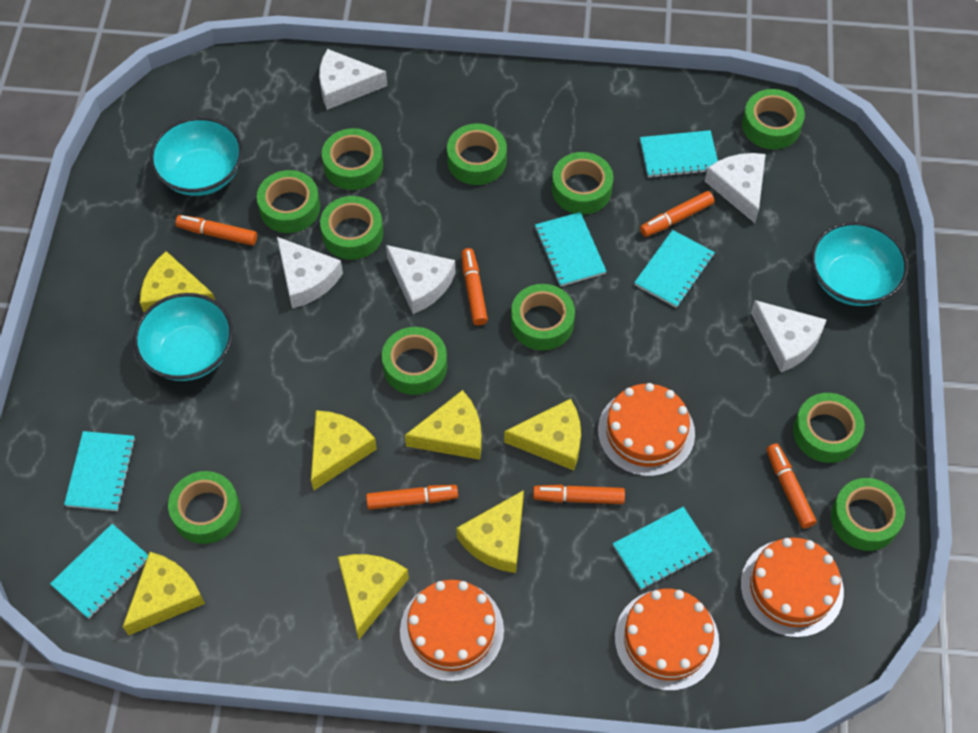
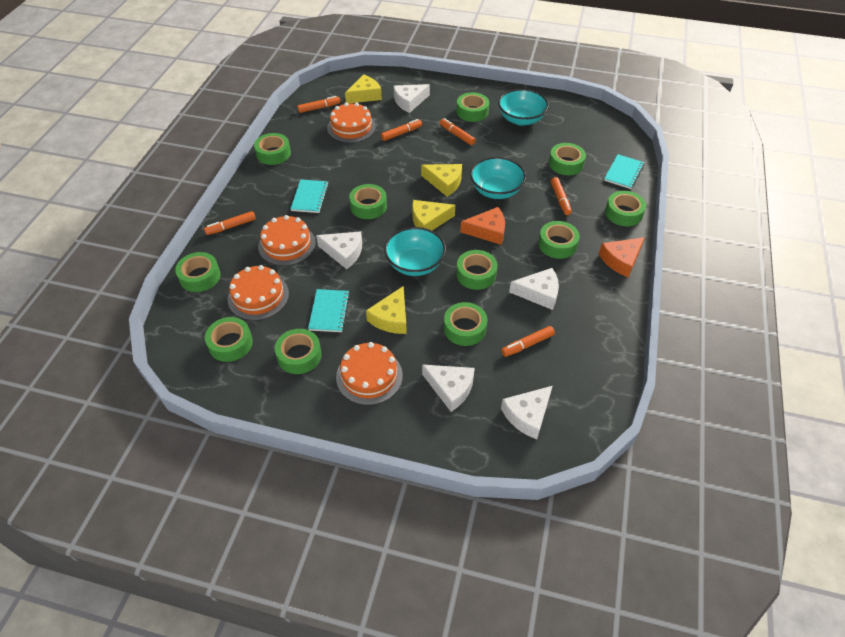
orange cheese: none = 0 -> [460,207,505,245] [599,237,645,277] = 2
turquoise notebook: [50,524,148,619] [64,431,136,511] [535,212,607,287] [613,507,712,590] [634,230,715,308] [640,130,718,178] = 6 -> [290,179,329,213] [308,289,350,332] [604,154,644,189] = 3
yellow cheese: [123,552,205,636] [140,251,215,312] [311,410,377,491] [338,554,409,639] [405,390,482,460] [456,490,524,573] [504,399,581,470] = 7 -> [345,74,382,103] [366,286,407,334] [412,200,455,231] [421,164,462,197] = 4

